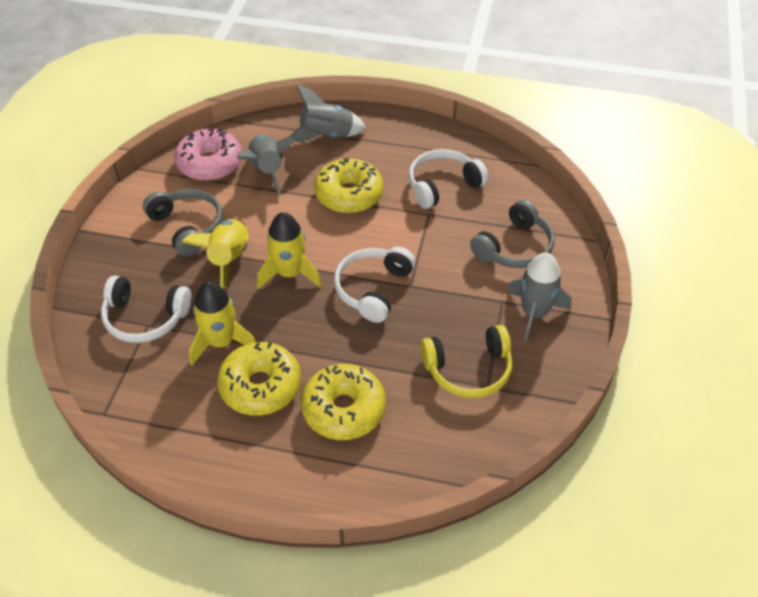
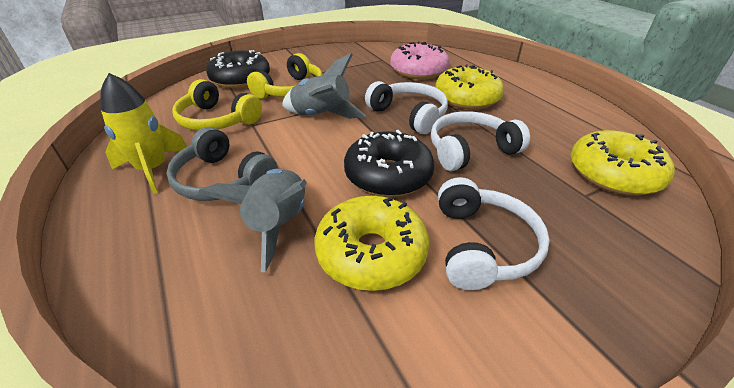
black donut: none = 0 -> [206,50,270,89] [344,130,434,197] = 2
grey headphones: [143,189,223,256] [470,200,554,268] = 2 -> [166,127,278,201] = 1
grey rocket: [237,135,295,196] [290,84,366,142] [507,253,571,342] = 3 -> [198,169,307,272] [282,53,366,119] = 2
yellow headphones: [421,325,513,398] = 1 -> [173,79,262,130] [247,53,323,99] = 2
yellow rocket: [182,219,249,289] [189,282,256,365] [257,212,322,289] = 3 -> [100,73,187,194] = 1

